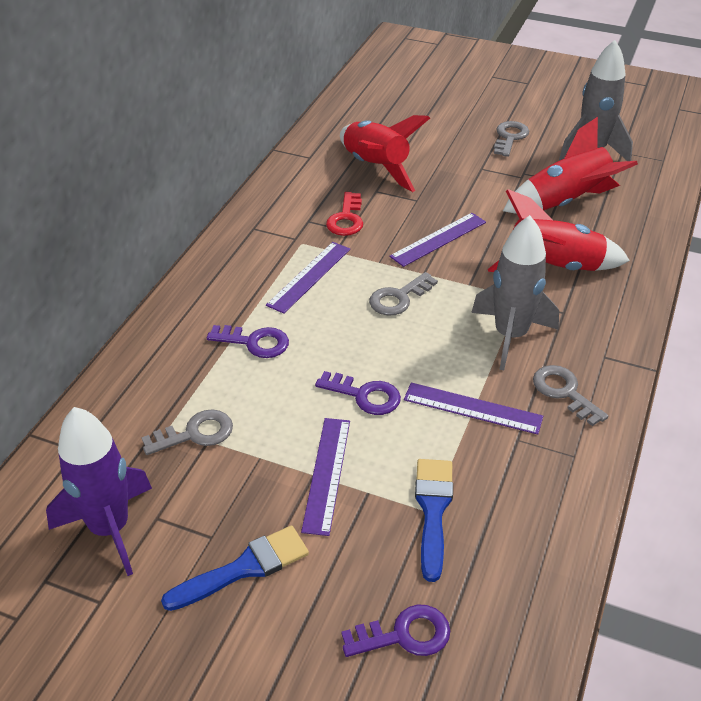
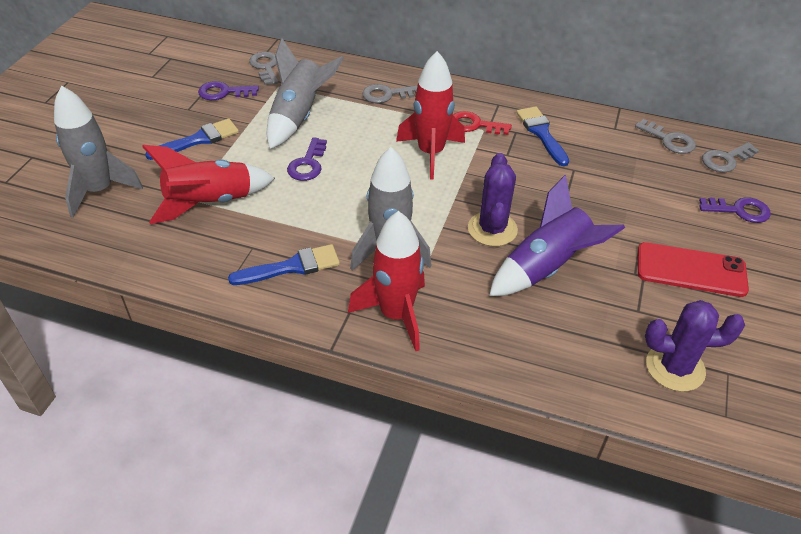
blue brush: [161,525,309,611] [415,459,453,582] = 2 -> [145,119,239,160] [228,244,340,285] [516,106,569,166] = 3
grey rocket: [471,215,559,370] [559,40,633,161] = 2 -> [54,86,143,218] [267,38,344,149] [350,147,432,271] = 3
purple cactus: none = 0 -> [468,153,518,246] [645,300,745,392] = 2
purple ruler: [266,242,350,314] [301,418,350,536] [389,213,486,267] [404,383,543,435] = 4 -> none = 0
red phone: none = 0 -> [638,242,749,297] = 1

